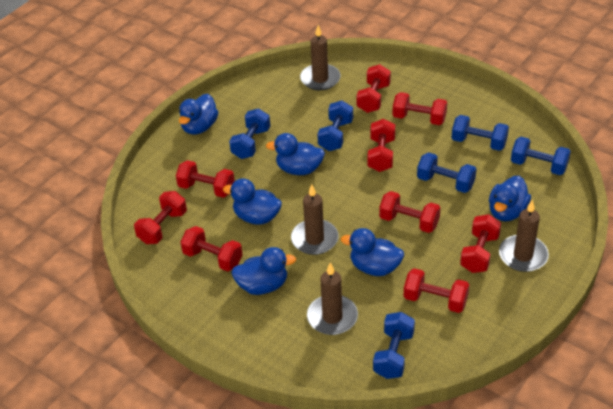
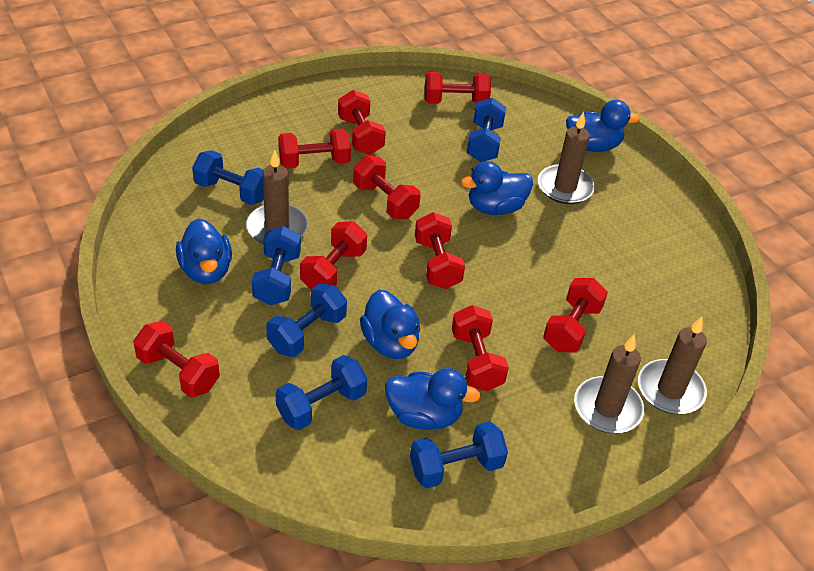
blue duck: [179,94,218,135] [223,178,282,225] [231,247,296,295] [266,133,325,175] [341,228,404,276] [489,176,531,221] = 6 -> [176,219,232,284] [360,290,420,359] [385,368,481,430] [461,161,533,215] [566,100,640,152] = 5

